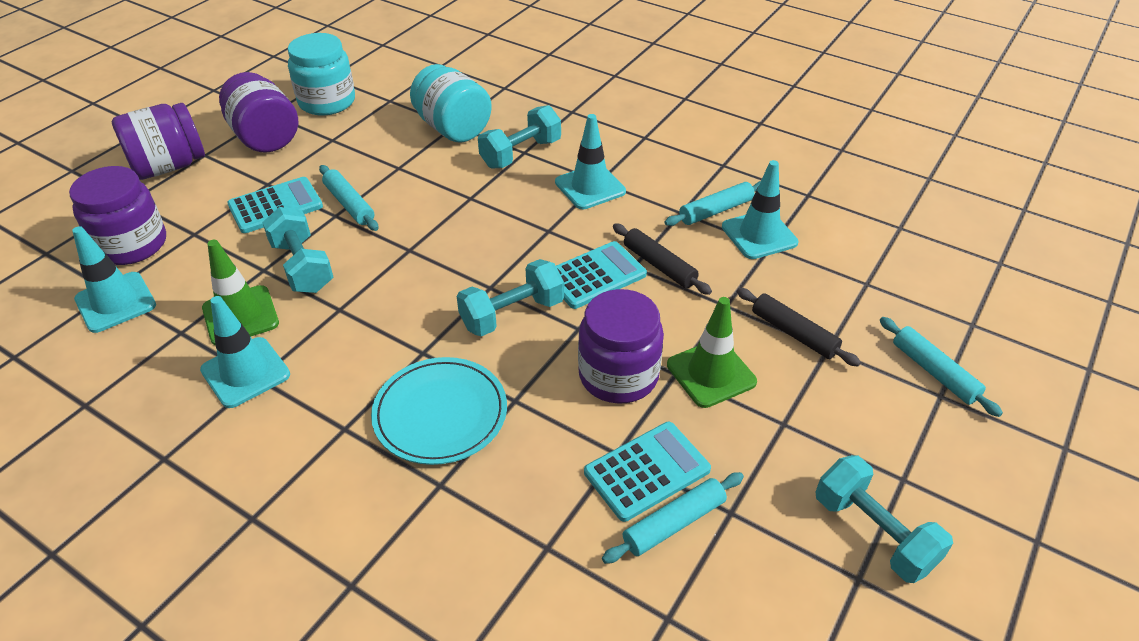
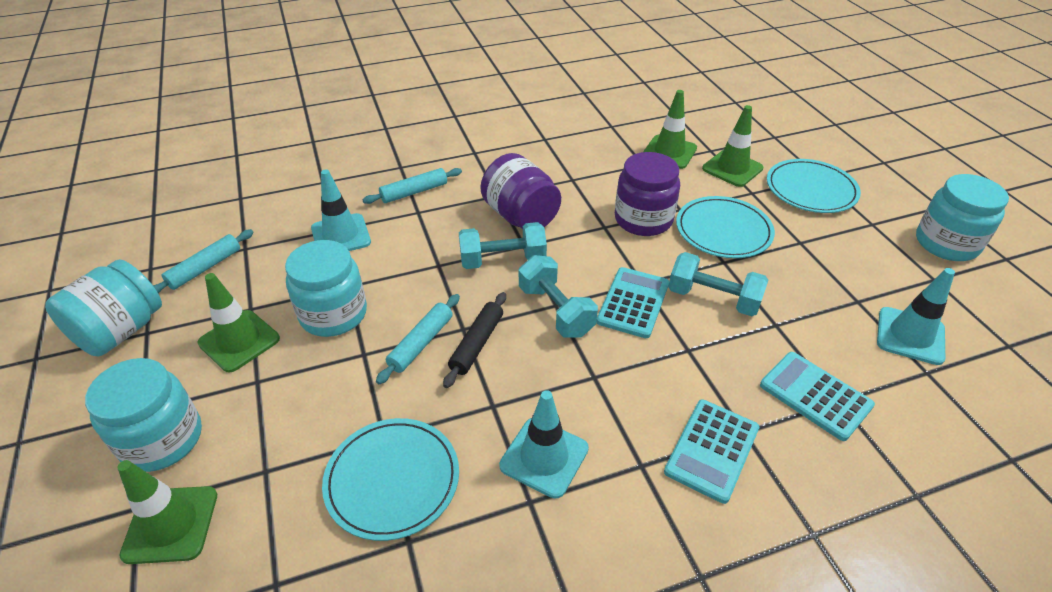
black rolling pin: [613,223,712,295] [737,288,861,366] = 2 -> [443,292,506,388] = 1
green traffic cone: [202,240,279,346] [667,297,757,408] = 2 -> [117,460,217,564] [198,273,280,373] [643,90,697,169] [702,105,764,187] = 4
purple jar: [69,166,166,265] [112,103,205,180] [219,72,298,153] [578,289,664,404] = 4 -> [480,153,561,229] [615,152,680,236] = 2
turquoise dumbbell: [262,207,333,293] [457,259,564,336] [478,105,561,169] [815,455,953,583] = 4 -> [459,222,547,269] [519,255,598,338] [668,252,768,316] = 3
turquoise jar: [288,33,355,115] [410,64,492,143] = 2 -> [45,259,162,356] [85,358,202,472] [285,240,367,337] [916,174,1009,261] = 4
turquoise plate: [371,357,507,465] = 1 -> [322,418,459,541] [676,196,775,258] [767,159,861,213] = 3
turquoise rolling pin: [319,165,378,231] [602,472,744,564] [664,181,761,226] [880,317,1003,417] = 4 -> [153,229,254,293] [363,168,462,204] [376,294,460,384] = 3
turquoise traffic cone: [72,226,156,333] [200,296,290,408] [555,114,626,209] [722,160,798,259] = 4 -> [311,169,371,251] [499,390,589,499] [877,268,955,365] = 3

